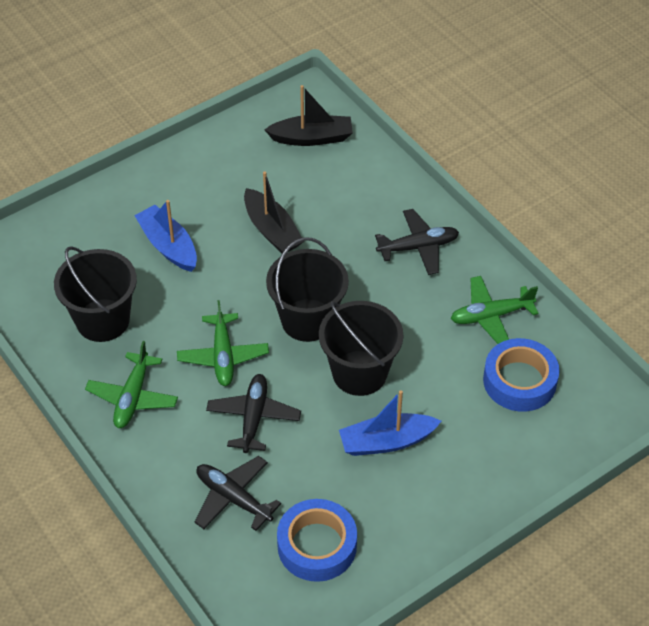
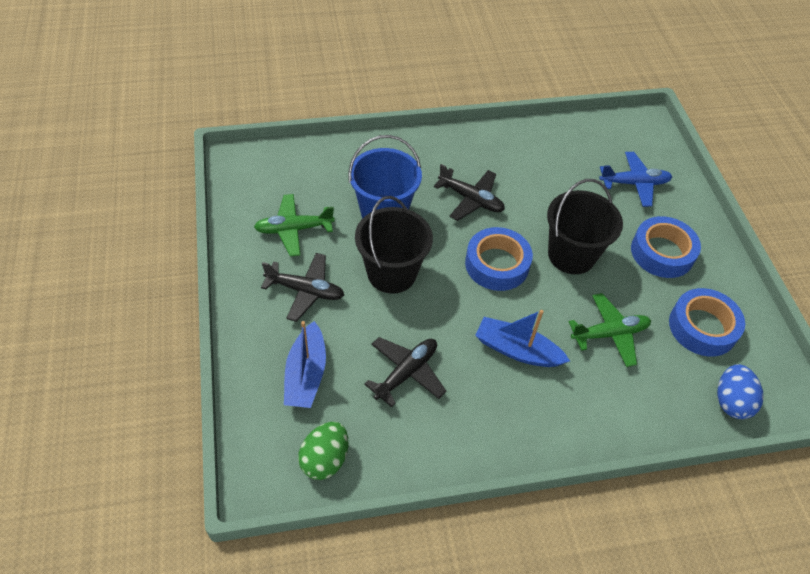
black boat: [244,172,304,253] [264,85,353,146] = 2 -> none = 0
black bucket: [54,246,137,342] [266,238,349,342] [319,301,403,396] = 3 -> [355,196,433,294] [547,179,623,274] = 2
blue bucket: none = 0 -> [348,135,422,218] = 1
blue egg: none = 0 -> [717,364,764,419] = 1
blue plane: none = 0 -> [599,152,672,207] = 1
blue tape: [277,499,357,582] [483,338,560,412] = 2 -> [465,227,533,291] [631,216,701,278] [669,288,745,357] = 3
green egg: none = 0 -> [298,422,348,480] = 1
green plane: [85,341,178,428] [177,300,269,386] [451,276,538,344] = 3 -> [254,194,335,256] [569,293,651,367] = 2

